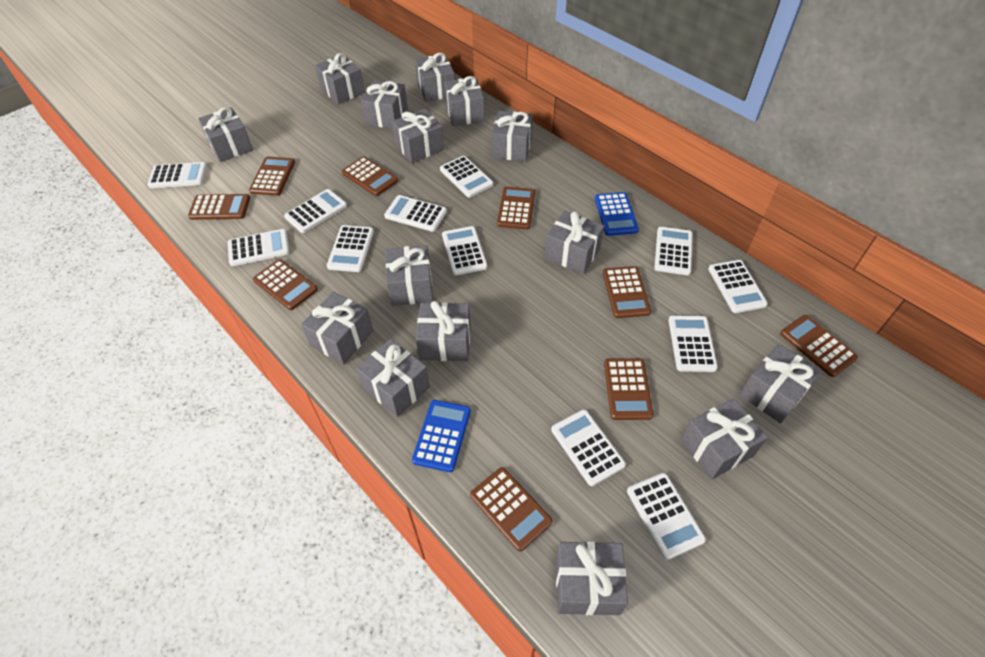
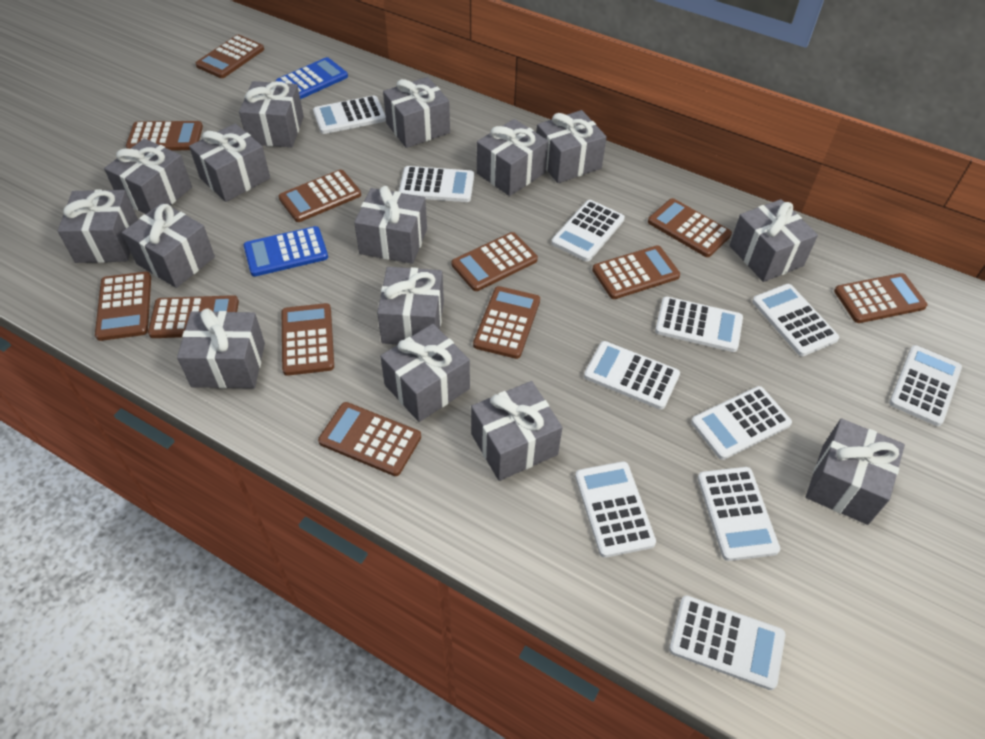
brown calculator: [188,194,250,220] [249,156,295,196] [253,259,318,310] [342,157,398,196] [470,467,553,551] [497,187,535,230] [603,266,651,318] [604,358,653,420] [780,315,858,377] = 9 -> [95,272,151,341] [126,121,203,150] [148,295,239,338] [196,35,264,78] [279,170,361,222] [282,303,334,376] [318,402,421,476] [451,232,538,291] [473,286,540,359] [592,245,680,299] [648,198,732,257] [834,273,928,323] = 12
white calculator: [147,162,207,188] [228,229,289,266] [284,189,347,233] [327,225,374,272] [384,195,447,232] [440,156,493,198] [442,226,487,275] [551,410,626,486] [627,473,706,560] [654,227,692,275] [668,316,718,372] [708,260,768,313] = 12 -> [313,95,386,134] [399,166,474,202] [551,200,625,262] [575,461,656,558] [584,341,680,410] [655,296,743,352] [669,595,785,690] [691,386,792,460] [698,467,780,561] [752,284,839,356] [889,345,962,426] = 11

